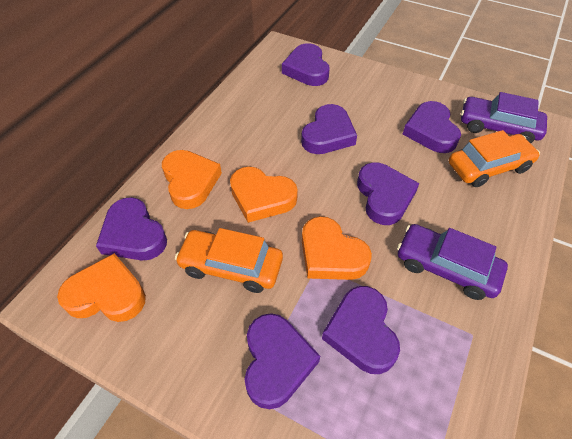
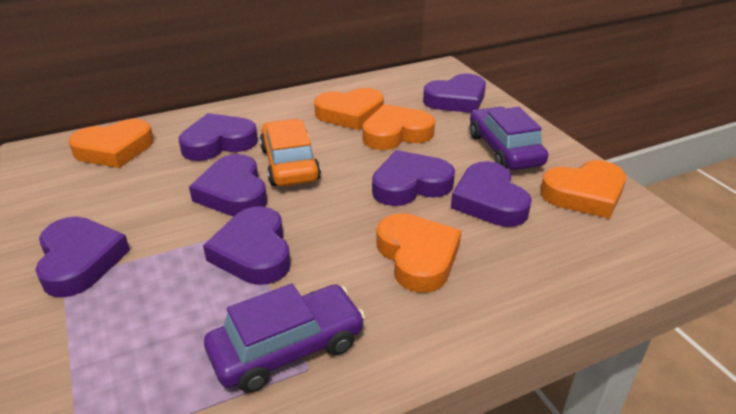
orange car: [175,228,283,293] [449,130,540,187] = 2 -> [260,119,321,187] = 1
orange heart: [57,253,146,322] [162,150,222,209] [230,167,298,223] [302,216,372,280] = 4 -> [68,119,154,168] [314,88,384,130] [362,104,435,150] [376,213,461,293] [540,160,626,219] = 5

